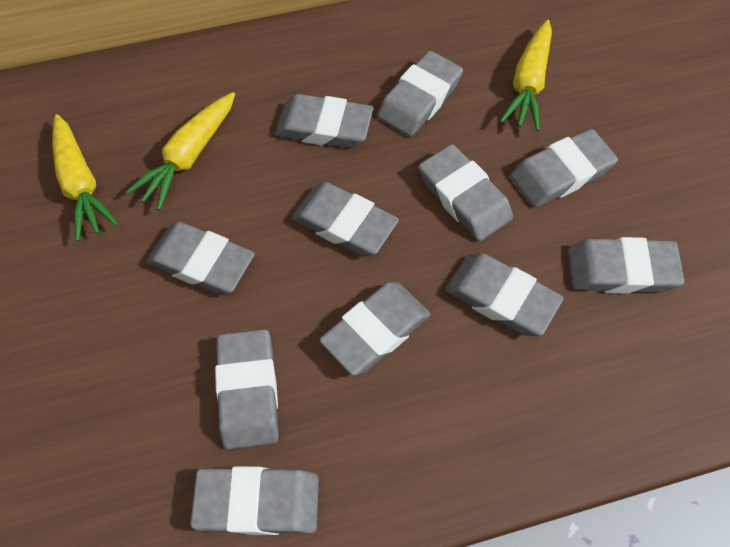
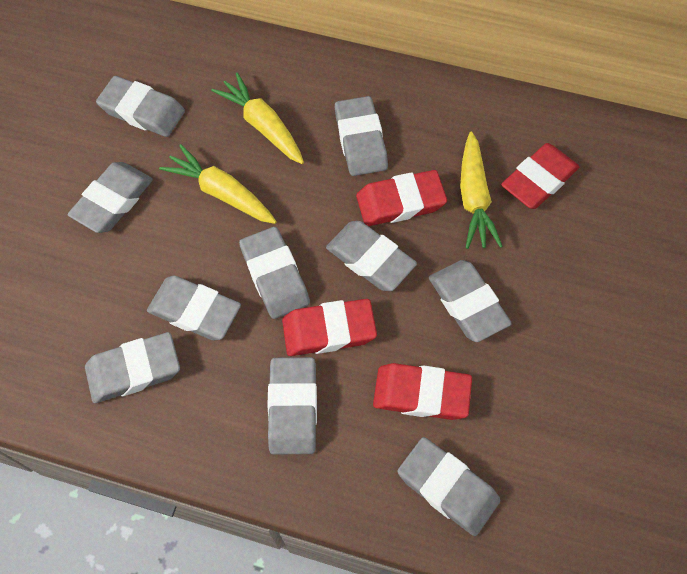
grey eraser: [147,222,255,295] [190,466,319,535] [215,329,279,450] [275,94,373,148] [292,182,399,256] [319,282,430,376] [377,51,463,137] [419,144,513,241] [445,253,564,336] [510,129,618,207] [568,237,684,294] = 11 -> [68,162,153,233] [85,332,180,403] [96,76,185,137] [147,276,241,340] [239,227,310,319] [267,357,317,455] [326,221,417,291] [335,96,388,176] [397,437,500,536] [429,260,512,342] = 10
red eraser: none = 0 -> [282,299,377,356] [356,170,447,226] [373,363,472,420] [501,143,579,209] = 4

